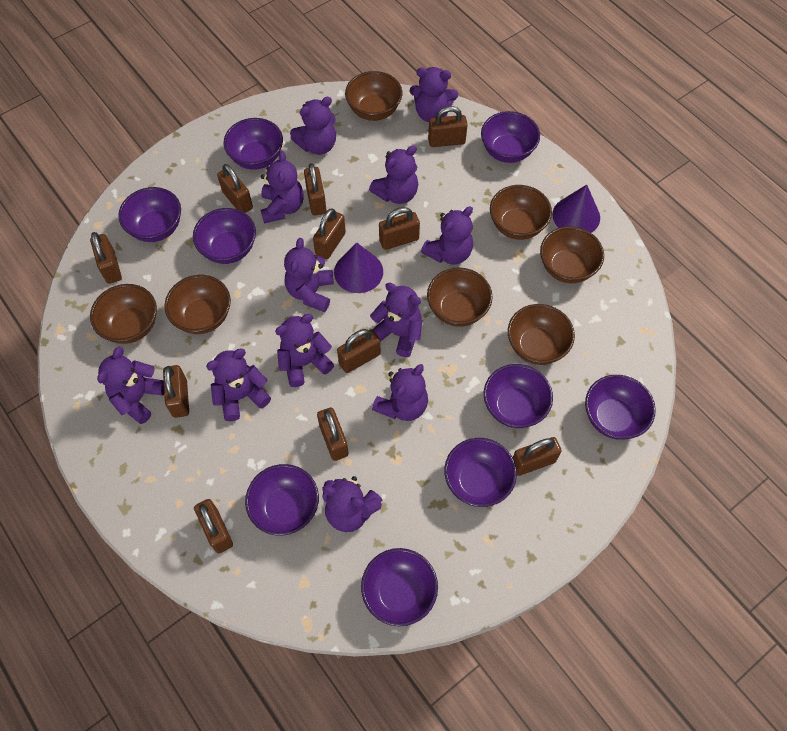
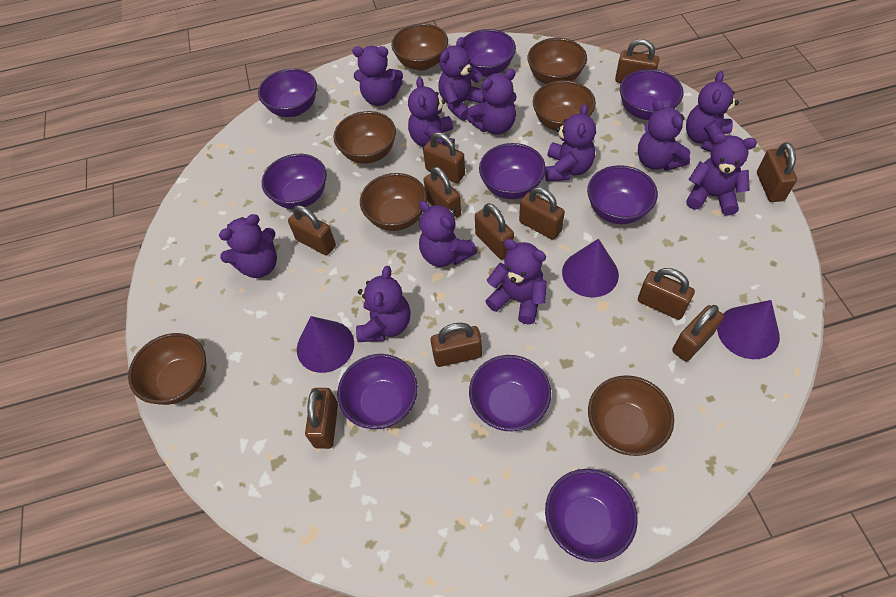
purple cone: [334,242,383,293] [552,185,600,233] = 2 -> [297,316,354,373] [562,239,619,297] [717,300,780,359] = 3

